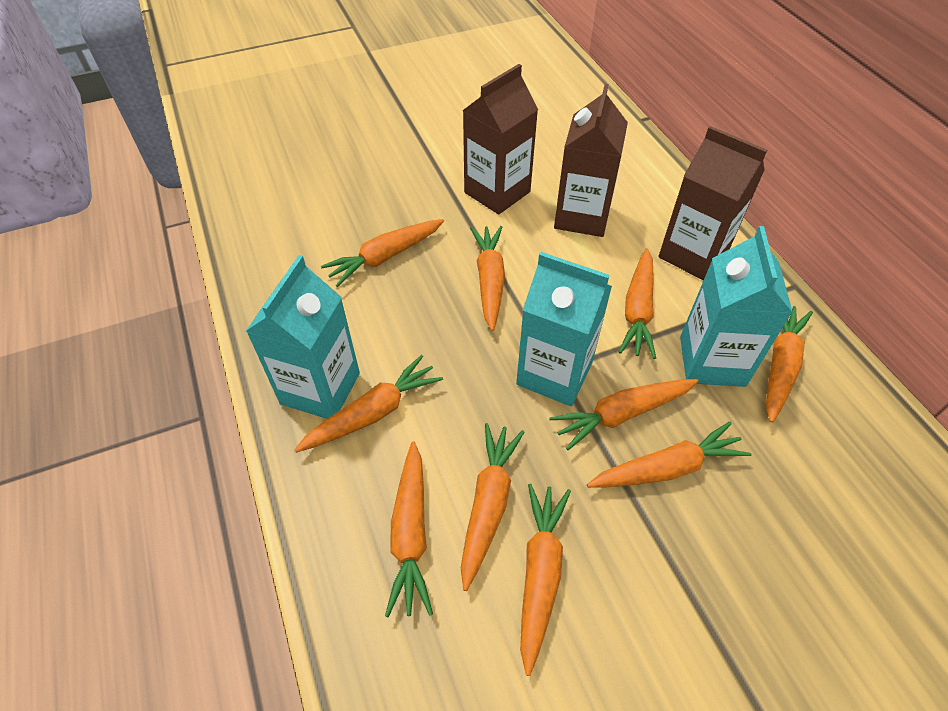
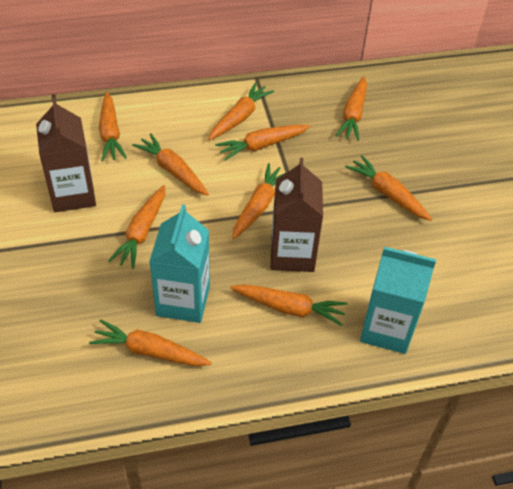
brown carton: [462,64,538,215] [554,84,628,237] [659,126,767,281] = 3 -> [36,97,96,212] [271,158,323,272] = 2
turquoise carton: [246,255,360,419] [516,252,612,406] [680,226,793,387] = 3 -> [149,204,210,323] [360,247,436,354] = 2

